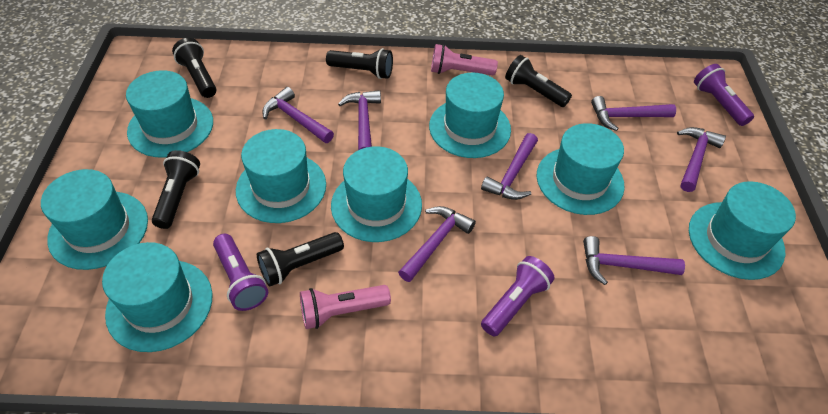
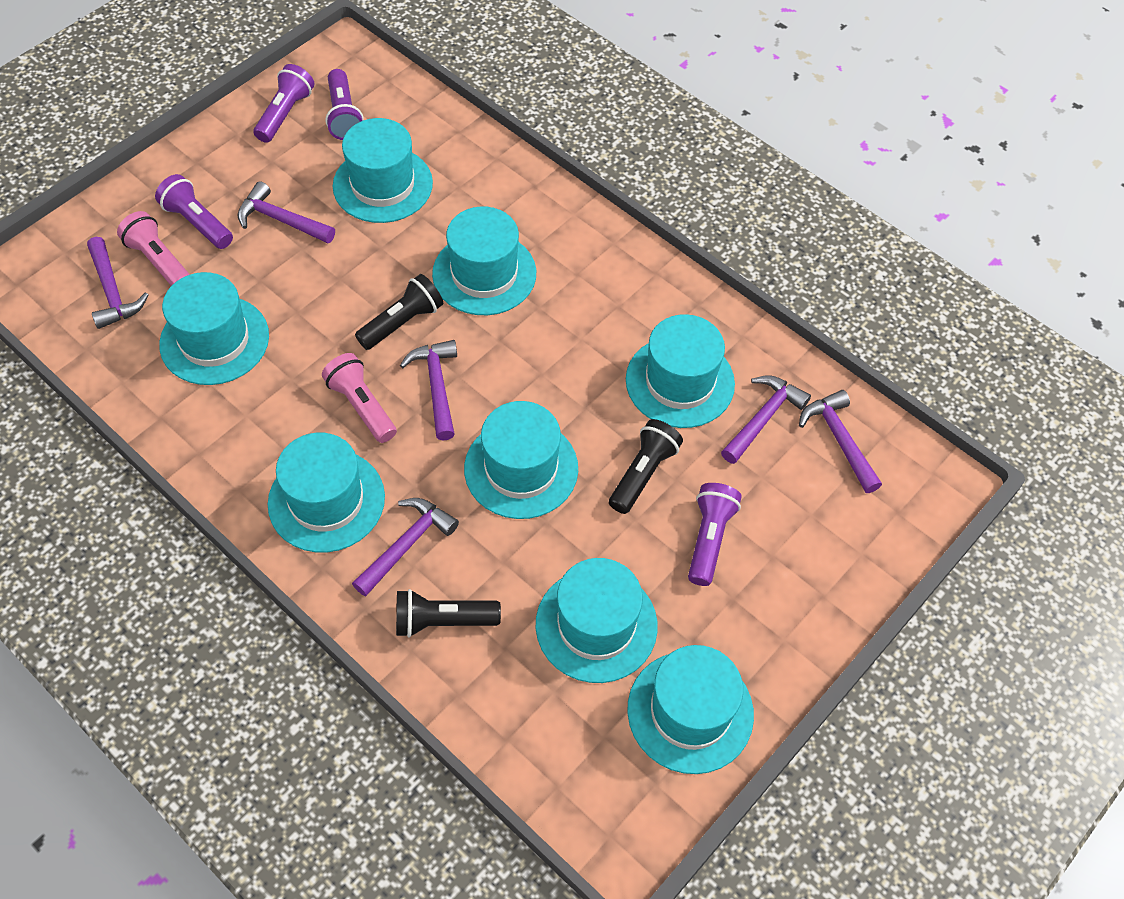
black flashlight: [152,150,200,229] [172,38,217,98] [257,232,344,287] [326,48,393,79] [505,55,572,107] = 5 -> [355,274,443,350] [396,589,501,637] [609,419,683,514] = 3
purple flashlight: [213,234,268,311] [481,256,555,337] [694,64,754,126] = 3 -> [155,174,233,249] [254,64,314,143] [325,69,364,140] [688,483,742,586] = 4
purple hammer: [262,87,334,143] [338,90,381,150] [398,206,476,282] [481,133,538,200] [583,236,685,285] [591,96,676,131] [677,127,726,192] = 7 -> [87,237,148,329] [238,181,335,243] [352,498,459,597] [400,340,457,441] [721,375,811,464] [799,390,882,493] = 6

